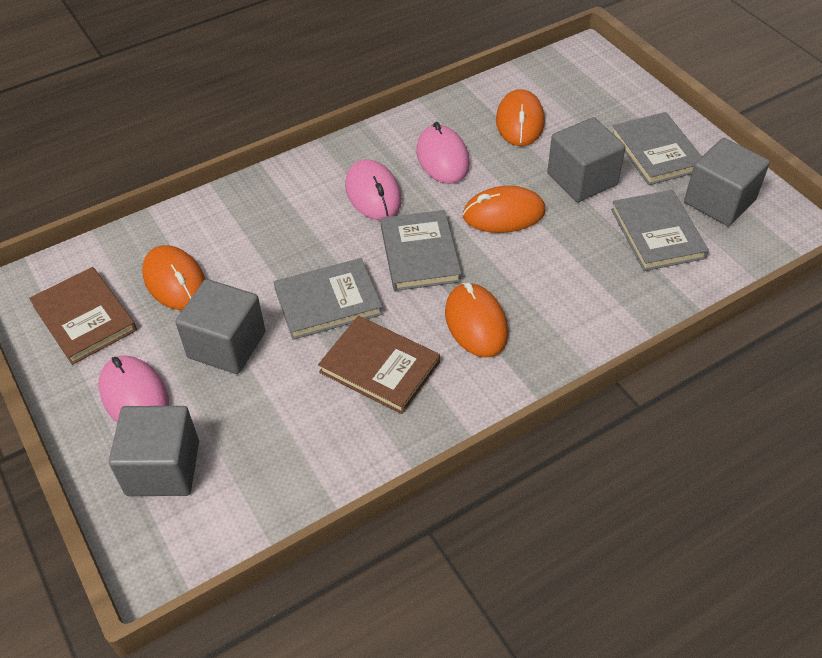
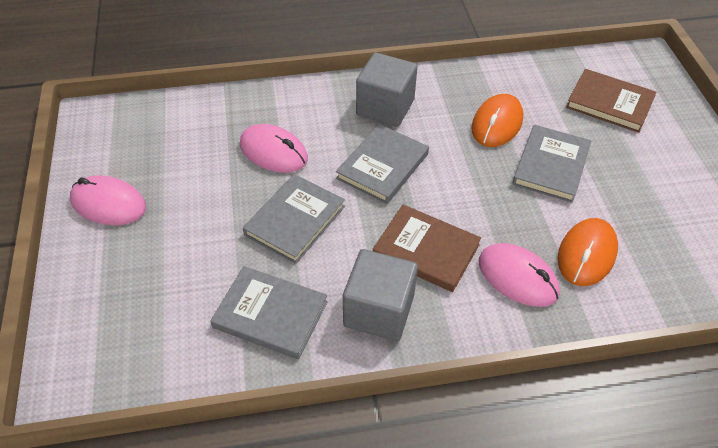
grey cube: [109,406,199,496] [175,279,265,374] [547,117,626,202] [684,138,770,226] = 4 -> [343,249,418,341] [356,52,418,127] = 2
orange mouse: [142,245,205,310] [445,283,508,358] [463,186,546,233] [496,89,545,146] = 4 -> [471,94,523,147] [558,218,618,286] = 2

